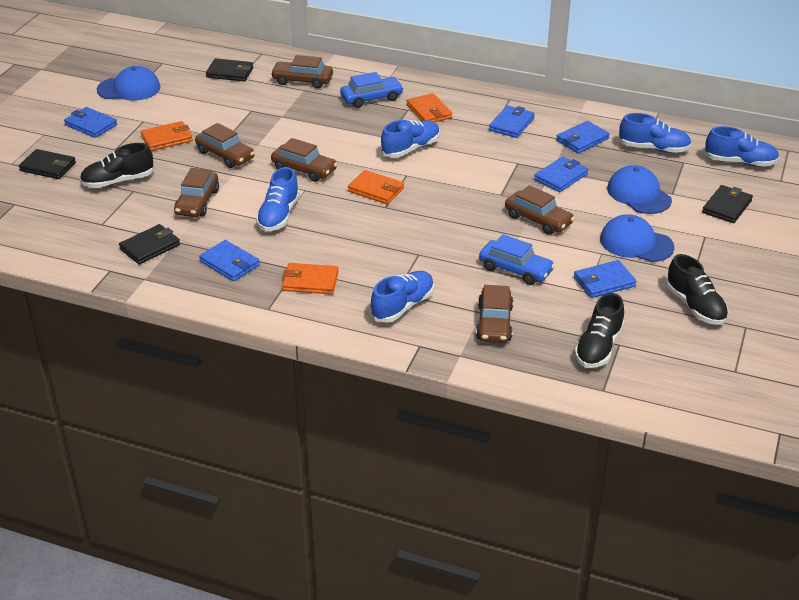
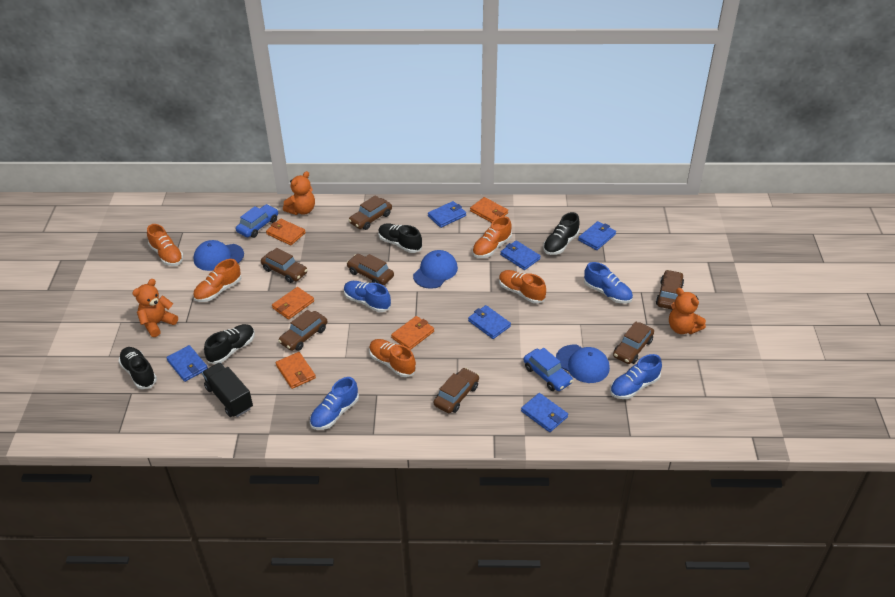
black shoe: [80,143,154,188] [575,293,625,368] [666,254,729,325] = 3 -> [119,347,157,389] [204,324,255,364] [378,223,422,253] [543,212,580,255] = 4
black truck: none = 0 -> [202,363,253,417] = 1
black wallet: [19,149,76,179] [119,224,180,265] [206,58,254,81] [702,185,753,223] = 4 -> none = 0
blue shoe: [256,167,300,231] [370,271,434,323] [381,120,440,158] [618,113,691,153] [704,126,779,167] = 5 -> [310,377,359,430] [344,281,391,312] [584,262,633,304] [610,354,662,399] = 4
brown car: [174,168,219,217] [195,123,255,168] [271,55,333,88] [271,138,338,182] [476,285,513,343] [505,185,575,235] = 6 -> [261,248,308,283] [278,310,327,351] [346,254,394,285] [349,196,392,230] [434,368,479,413] [613,321,654,364] [656,270,684,310] = 7
orange shoe: none = 0 -> [147,224,184,266] [193,259,241,302] [369,339,416,377] [472,216,512,258] [499,270,546,304] = 5
orange teddy bear: none = 0 -> [132,279,178,337] [283,171,315,215] [669,288,706,334] = 3
orange wallet: [141,121,193,151] [282,263,339,294] [348,170,404,204] [407,93,452,122] = 4 -> [266,219,306,245] [272,287,314,320] [276,352,316,389] [391,316,434,350] [470,197,508,223] = 5

